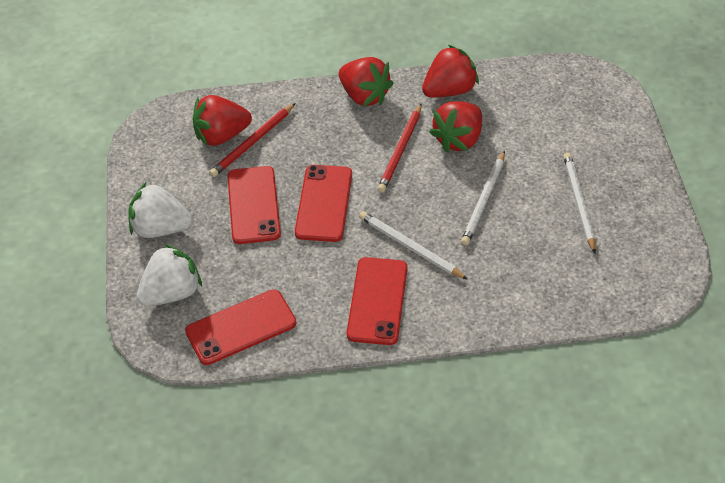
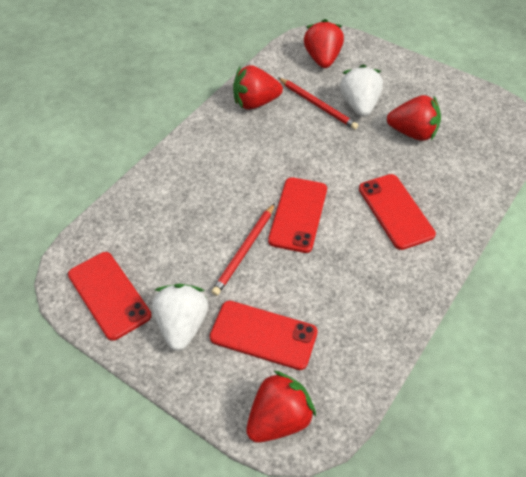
white pencil: [359,211,468,280] [461,151,505,245] [563,153,596,253] = 3 -> none = 0

